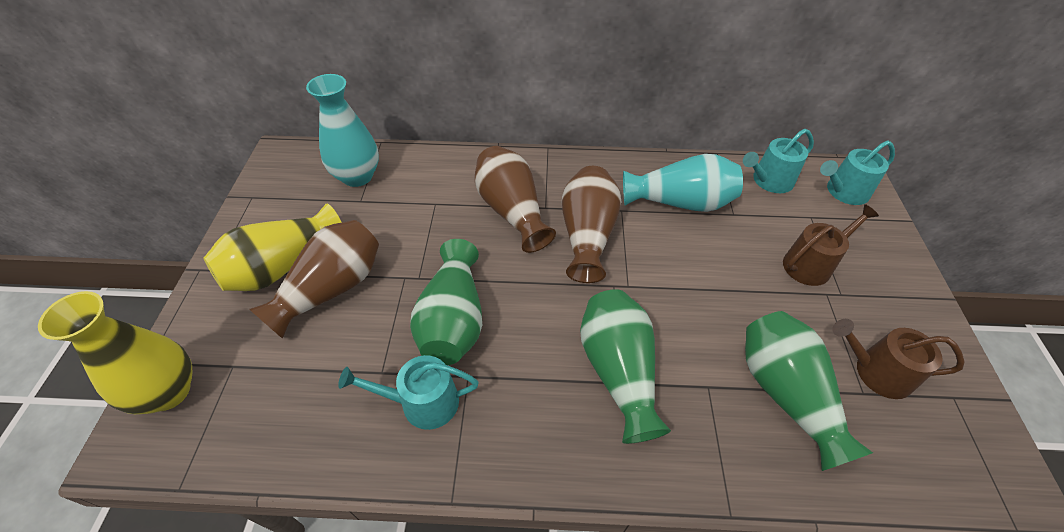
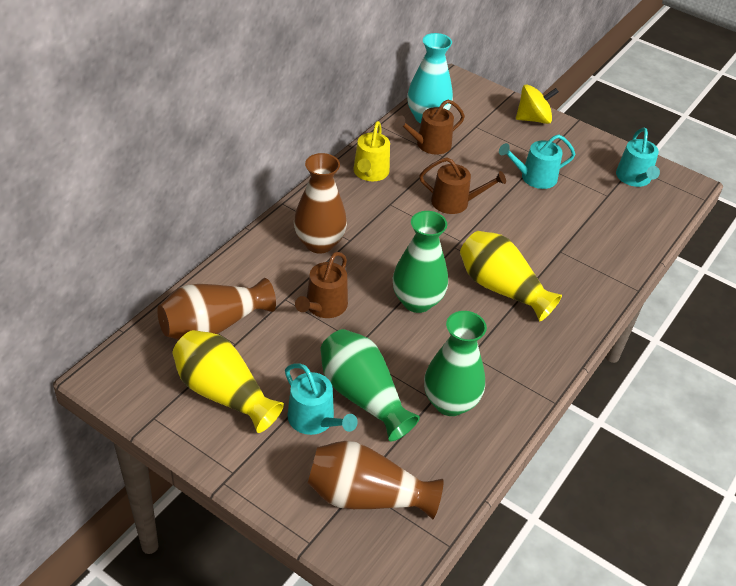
brown watering can: [783,204,879,286] [832,319,965,399] = 2 -> [295,252,348,318] [395,99,465,155] [419,158,506,214] = 3
turquoise vase: [306,74,379,187] [623,154,743,212] = 2 -> [407,33,453,123] = 1
yellow spinning top: none = 0 -> [516,85,559,124] = 1
yellow watering can: none = 0 -> [353,121,390,181] = 1

